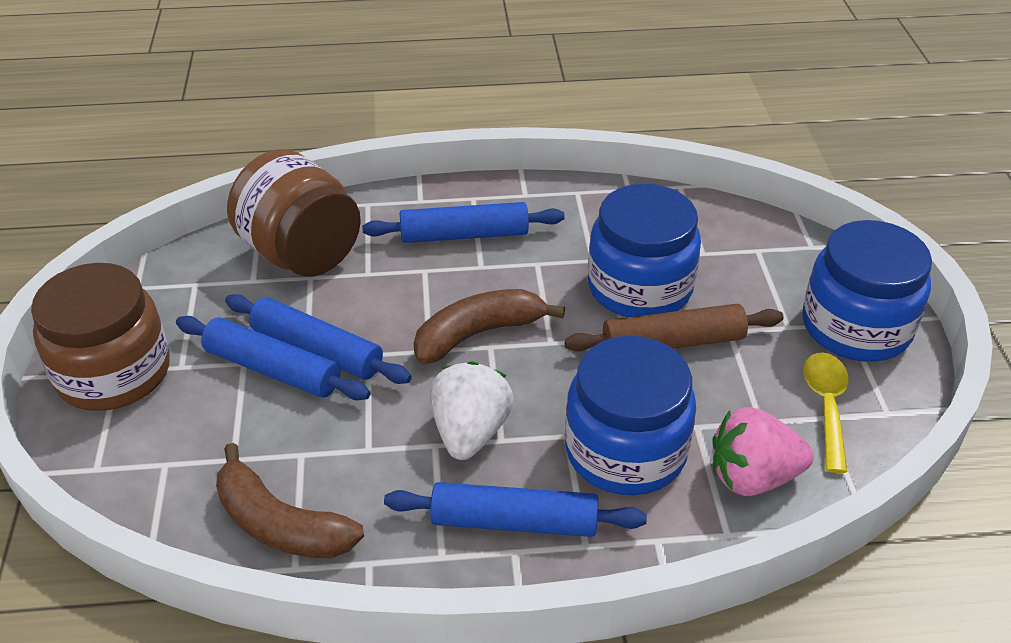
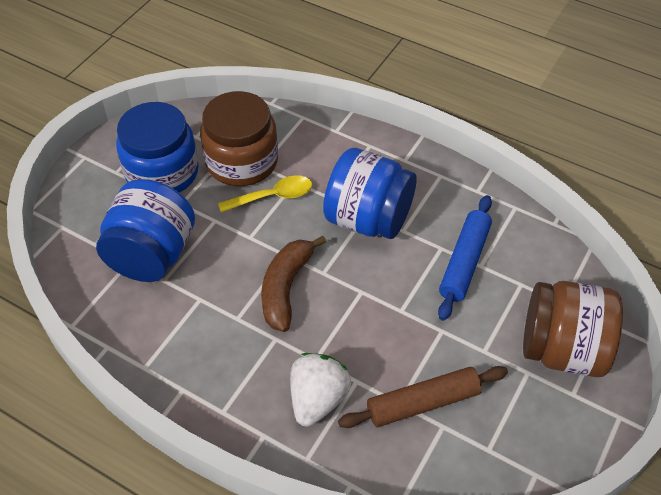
blue rolling pin: [176,316,371,400] [225,294,412,384] [362,202,565,243] [384,482,647,537] = 4 -> [438,195,492,321] = 1
brown banana: [216,443,364,558] [414,289,565,364] = 2 -> [261,236,326,332] = 1
pink strawberry: [712,407,814,496] = 1 -> none = 0

